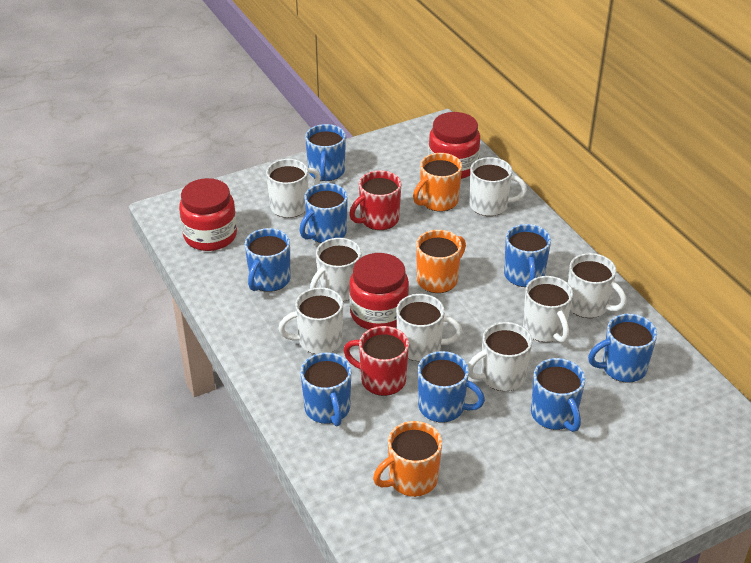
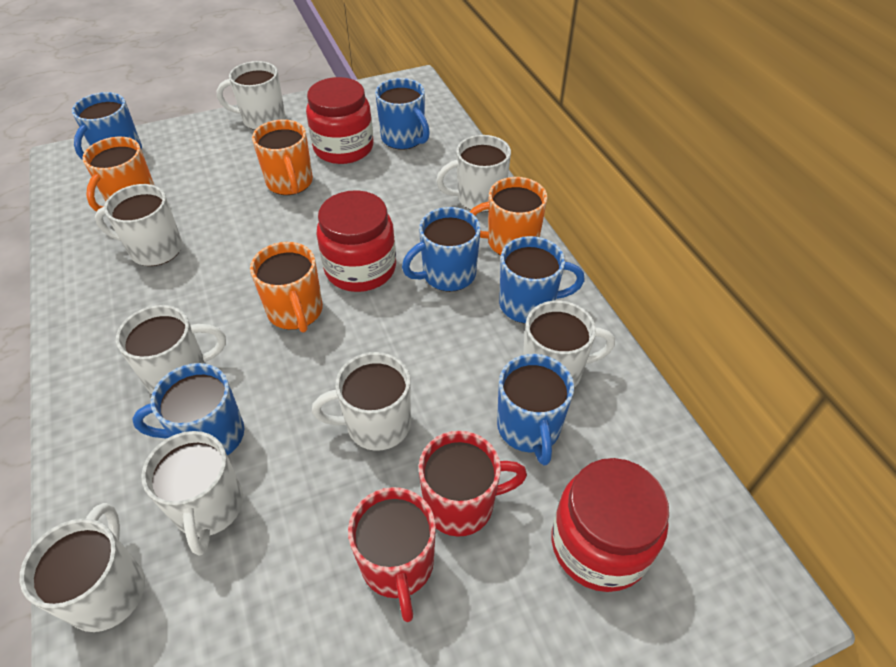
blue mug: [245,228,291,292] [299,183,348,243] [300,352,352,426] [305,124,346,181] [418,351,485,422] [504,224,551,287] [531,358,585,432] [588,314,657,383] = 8 -> [72,92,142,160] [132,363,244,456] [375,78,430,150] [402,207,481,292] [497,354,574,466] [499,236,585,324] = 6
orange mug: [373,421,442,497] [413,153,462,212] [416,230,466,293] = 3 -> [82,137,155,211] [250,242,323,333] [252,119,313,195] [470,177,547,255] = 4

